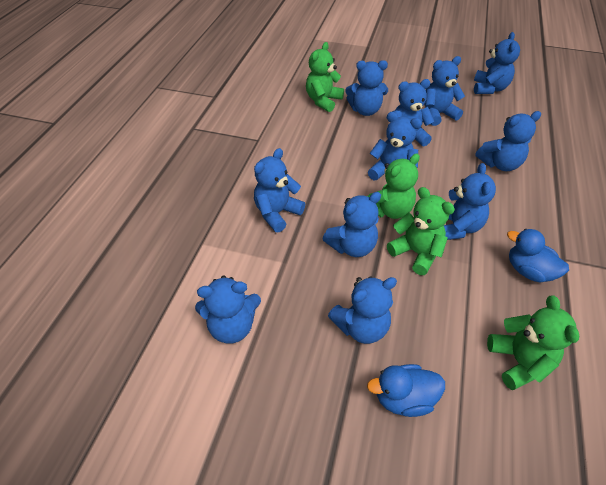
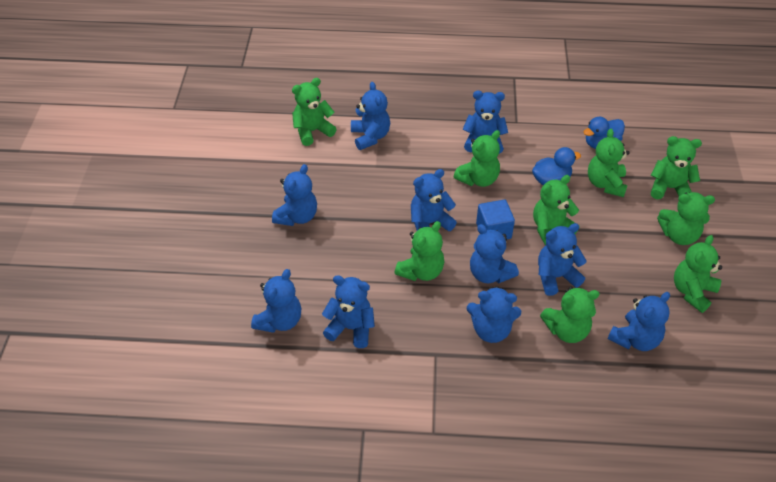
blue cube: none = 0 -> [476,200,515,239] = 1
blue teddy bear: [195,276,261,344] [254,148,305,232] [323,192,381,257] [328,276,397,344] [346,60,388,116] [368,112,422,180] [392,79,434,146] [424,56,465,126] [444,163,496,240] [474,32,520,94] [475,111,541,171] = 11 -> [251,269,301,333] [272,164,317,226] [322,275,375,348] [351,82,390,150] [411,169,457,231] [462,91,508,154] [466,286,521,343] [470,224,519,283] [538,223,587,296] [608,292,670,351] = 10
green teddy bear: [306,42,344,112] [367,153,420,219] [387,187,455,275] [487,295,579,390] = 4 -> [292,78,337,146] [395,221,444,281] [454,130,500,187] [533,175,579,246] [540,287,600,343] [588,128,629,197] [651,136,702,200] [657,192,715,245] [674,235,722,313] = 9

